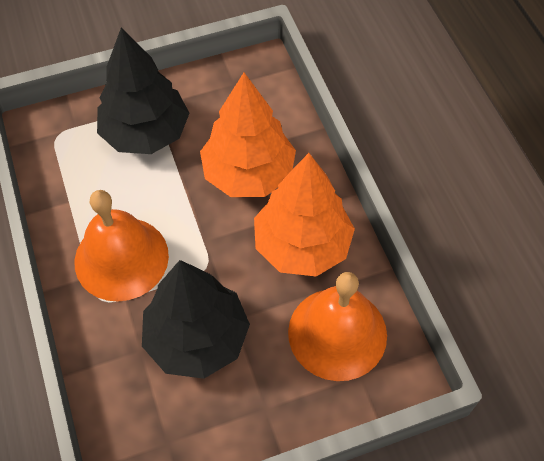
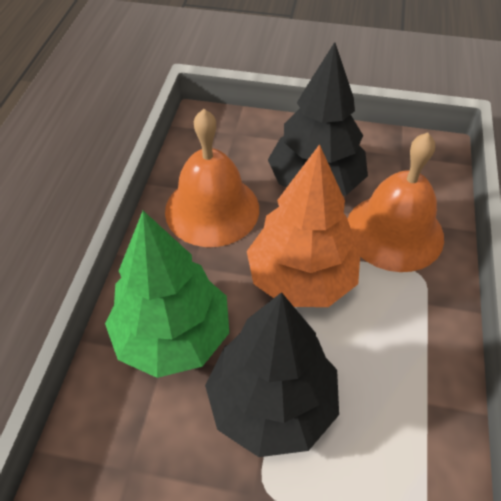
green tree: none = 0 -> [105,211,229,378] = 1
orange tree: [200,73,296,197] [254,153,355,276] = 2 -> [247,144,361,307] = 1

